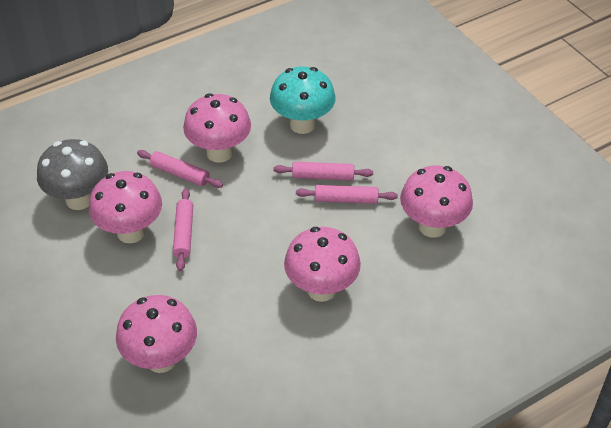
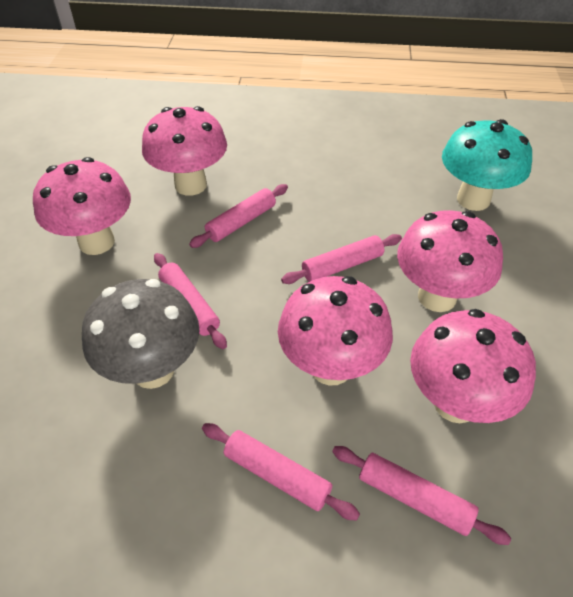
pink rolling pin: [137,150,223,188] [173,188,193,271] [273,162,373,180] [296,185,398,204] = 4 -> [154,253,227,349] [189,184,288,248] [202,423,360,521] [281,234,402,284] [332,446,511,545] = 5

